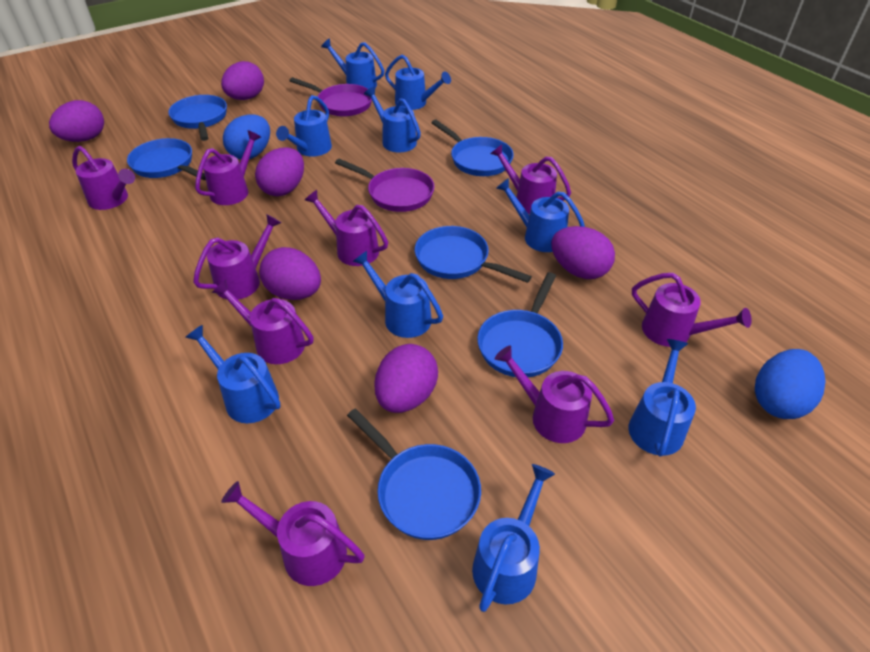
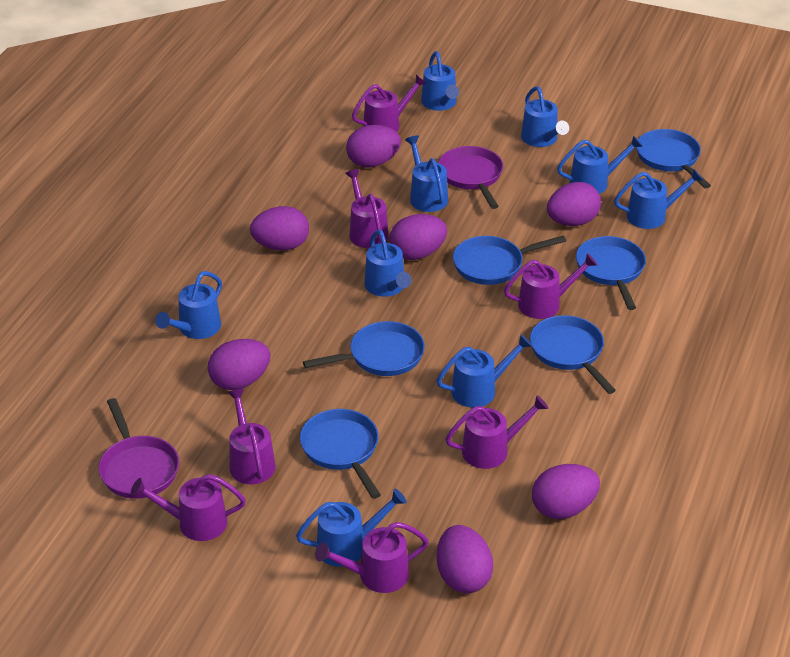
blue egg: [223,114,270,159] [755,349,826,419] = 2 -> none = 0
purple egg: [49,100,104,142] [221,61,264,100] [255,147,304,196] [259,247,321,300] [374,344,438,413] [551,226,615,279] = 6 -> [208,339,270,390] [250,206,309,251] [346,125,401,168] [389,214,447,260] [437,525,493,593] [532,464,600,519] [547,182,601,226] = 7
purple watering can: [72,146,135,210] [193,214,281,299] [195,130,261,205] [212,279,314,364] [221,481,365,586] [305,190,388,266] [490,144,571,214] [495,345,614,443] [632,273,752,347] = 9 -> [131,474,246,541] [227,389,276,484] [315,522,429,593] [345,169,389,248] [352,75,427,132] [446,395,548,469] [504,253,597,319] = 7

